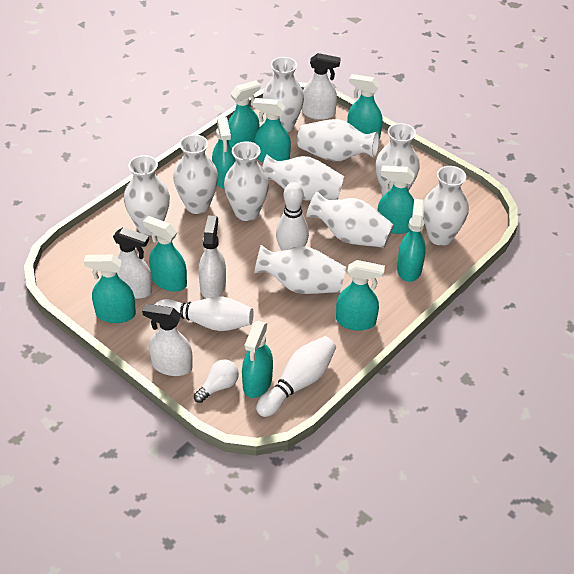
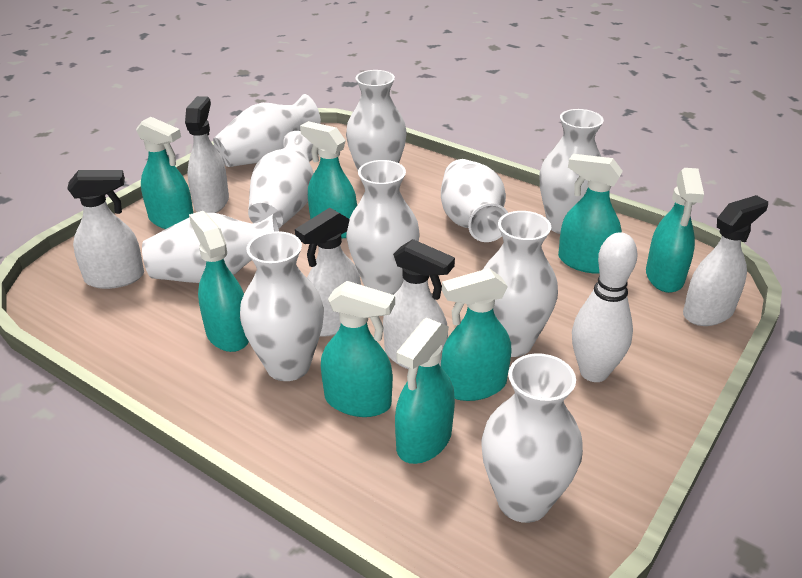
turquoise spray bottle: [84,255,136,323] [143,216,187,292] [212,117,236,189] [228,81,260,147] [242,321,273,398] [253,98,291,163] [336,260,385,331] [347,74,383,139] [377,165,415,234] [397,199,426,282] = 10 -> [136,117,193,229] [189,211,249,352] [300,121,357,238] [321,281,395,417] [395,317,455,464] [441,268,512,401] [558,154,623,274] [646,168,704,293] = 8
white bowling pin: [155,296,254,331] [256,336,336,417] [276,182,309,251] = 3 -> [572,232,638,382] = 1
white light bulb: [194,359,239,403] = 1 -> none = 0
white spray bottle: [113,227,152,299] [142,304,193,376] [198,215,226,298] [302,53,341,120] = 4 -> [67,170,144,289] [185,96,229,213] [295,208,361,337] [383,239,455,369] [683,195,768,326] = 5

